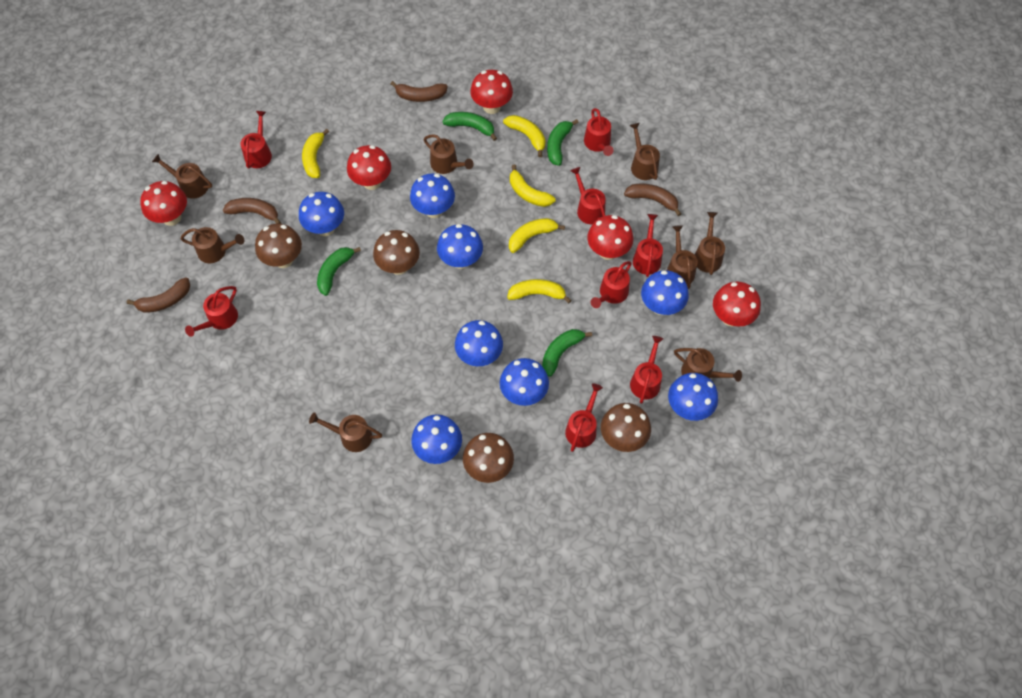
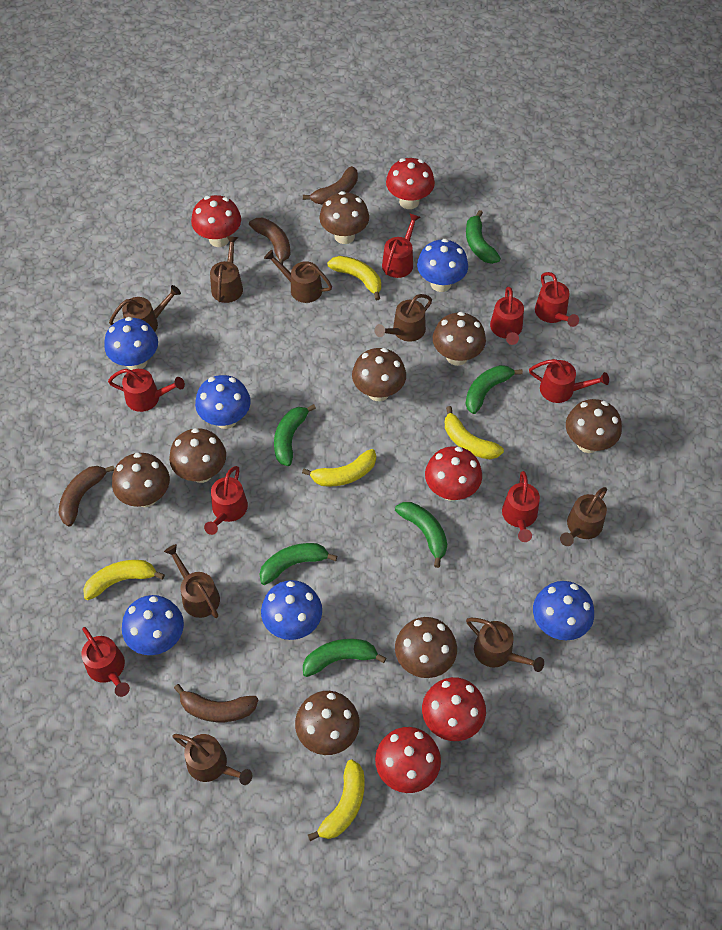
blue mushroom: [299,192,344,236] [410,174,455,218] [411,414,462,464] [437,224,483,269] [455,320,503,366] [500,358,549,406] [641,270,689,315] [668,373,718,421] = 8 -> [104,317,158,370] [122,595,184,655] [195,375,251,429] [261,580,322,640] [417,239,468,292] [533,581,594,640] = 6
brown mushroom: [255,223,302,268] [373,230,420,275] [463,433,514,483] [601,403,651,452] = 4 -> [112,453,170,507] [169,428,226,483] [295,691,360,755] [320,191,369,244] [352,348,406,401] [395,617,457,678] [433,312,486,366] [566,399,622,453] = 8
green banana: [317,247,361,296] [442,112,497,141] [542,329,592,377] [547,119,579,166] = 4 -> [259,543,337,585] [274,404,316,466] [303,639,386,677] [395,502,447,568] [465,365,523,414] [466,210,501,264] = 6

